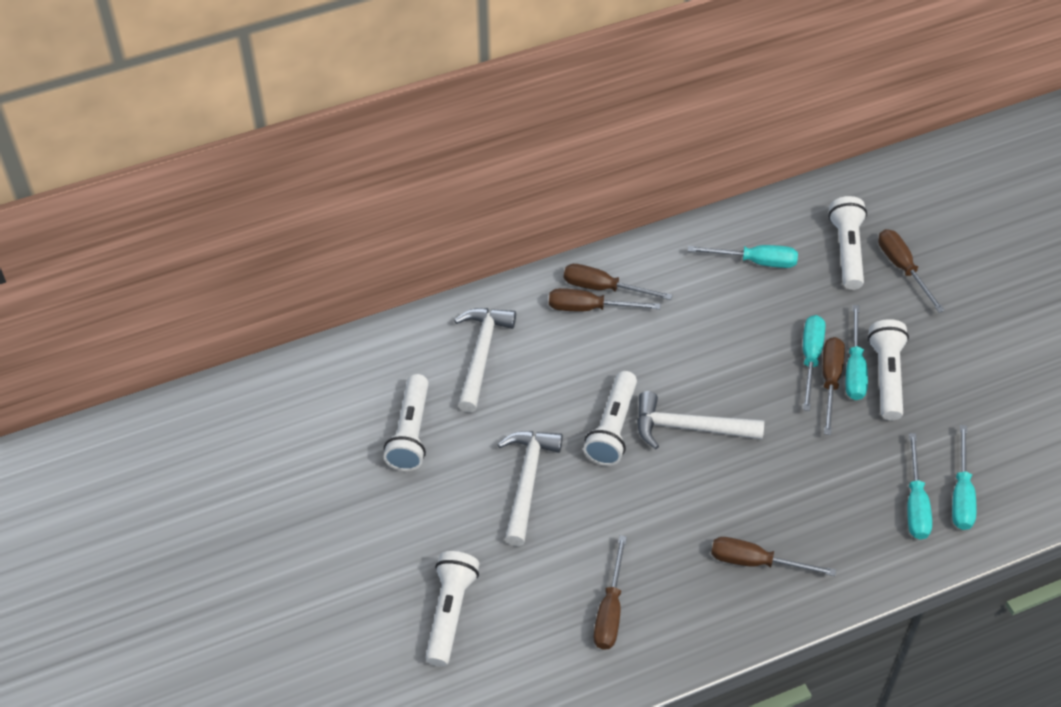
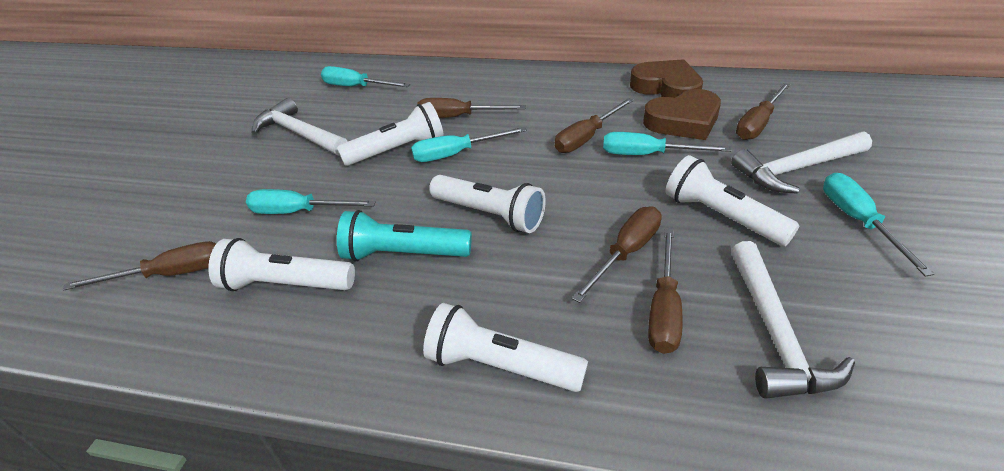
brown heart: none = 0 -> [630,59,703,98] [643,89,721,140] = 2
turquoise flashlight: none = 0 -> [337,210,472,261] = 1

